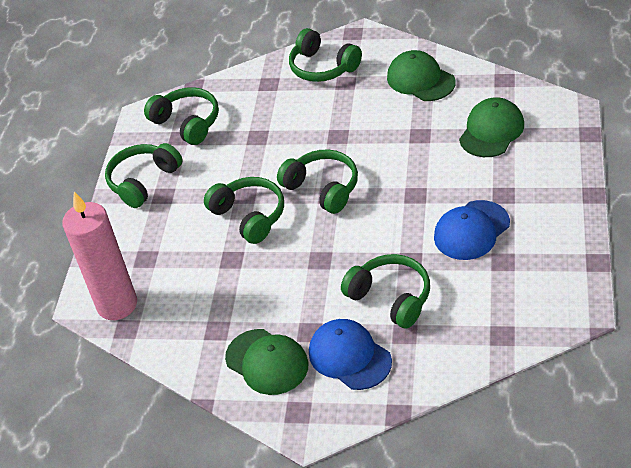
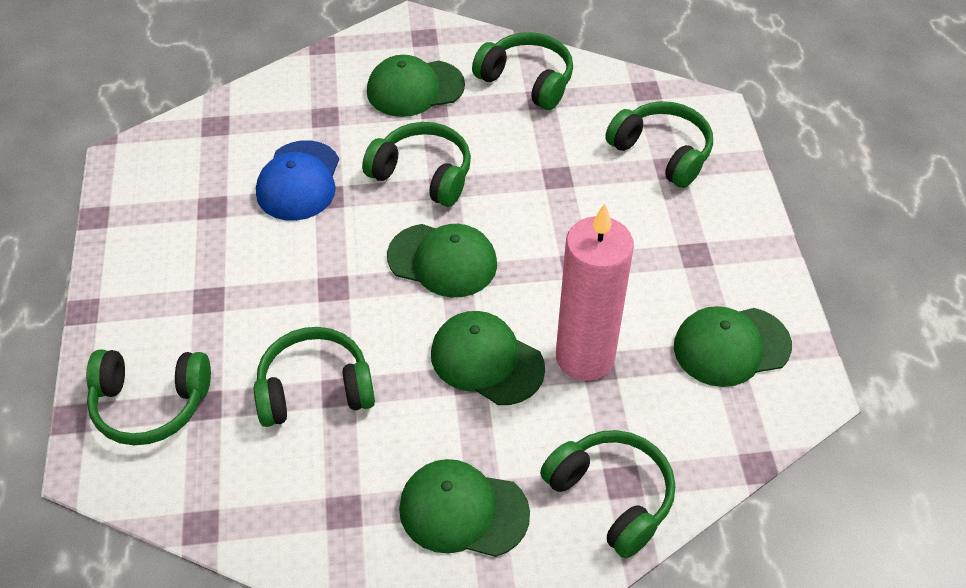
blue cap: [309,319,392,390] [434,200,510,260] = 2 -> [256,140,339,221] = 1
green cap: [225,329,309,395] [387,50,456,101] [459,97,524,157] = 3 -> [367,55,465,117] [387,224,497,298] [399,459,530,557] [431,311,545,405] [674,306,792,387] = 5

